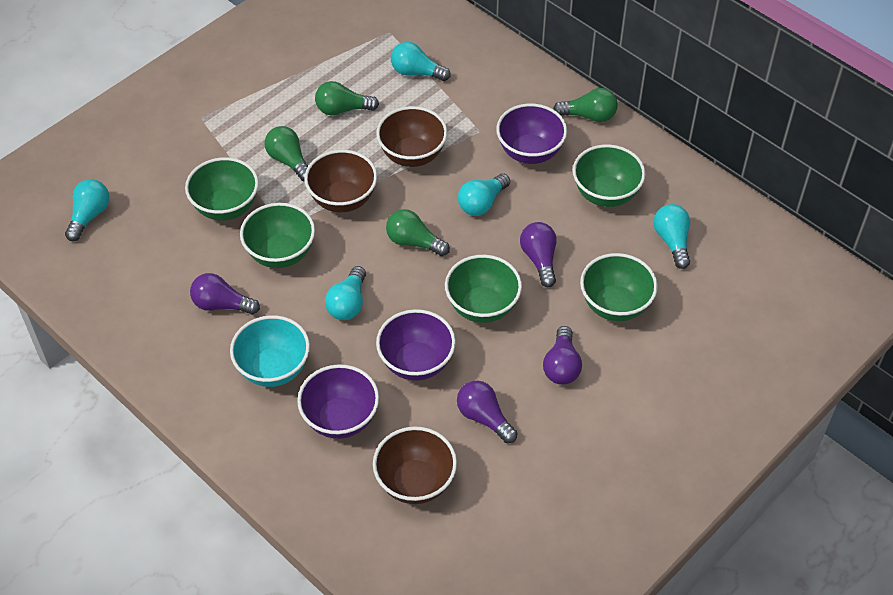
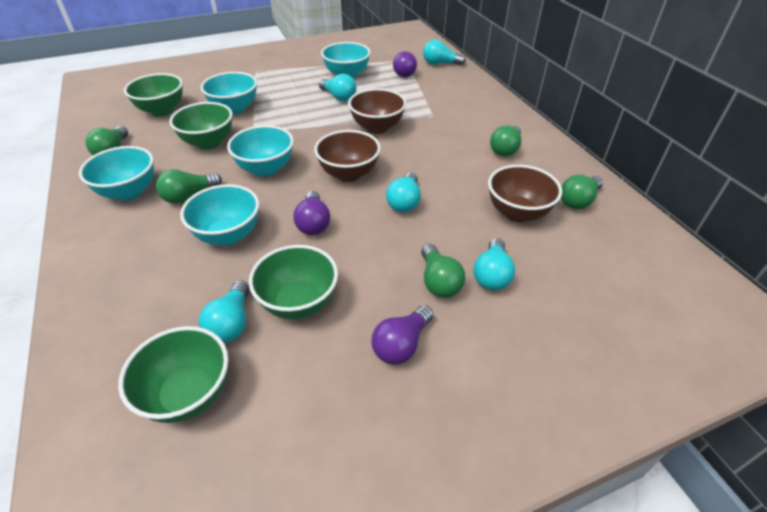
green bowl: [185,157,259,220] [240,203,315,268] [445,255,522,323] [573,144,645,207] [580,253,658,321] = 5 -> [118,326,229,423] [124,73,183,116] [169,102,233,149] [249,245,338,319] = 4
green light bulb: [265,126,308,181] [315,81,379,115] [386,209,450,256] [553,88,618,122] = 4 -> [85,126,128,155] [156,169,222,204] [421,244,465,298] [490,126,521,157] [561,175,603,209] = 5
purple bowl: [297,364,379,439] [376,309,456,381] [496,104,567,164] = 3 -> none = 0
purple light bulb: [190,273,260,315] [457,381,517,443] [520,222,556,287] [543,326,582,385] = 4 -> [294,191,330,235] [371,305,433,365] [393,51,417,77] = 3
turquoise bowl: [230,315,310,387] = 1 -> [79,146,154,201] [180,184,259,246] [201,72,257,115] [227,125,294,177] [321,42,371,79] = 5

